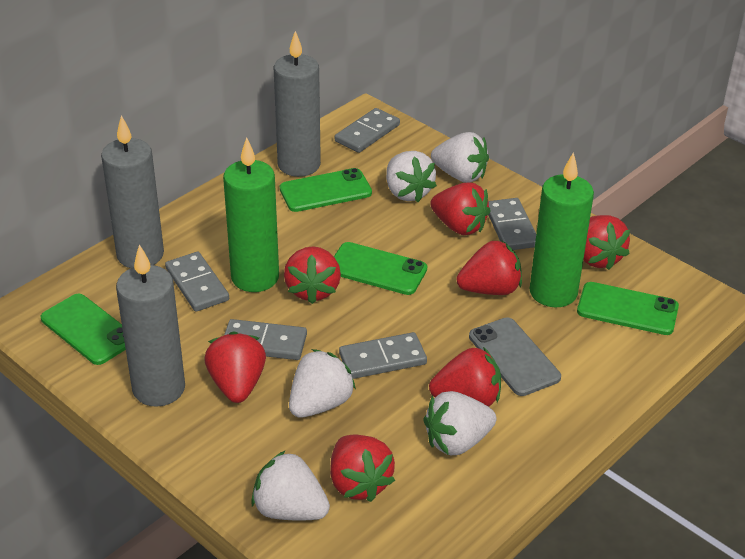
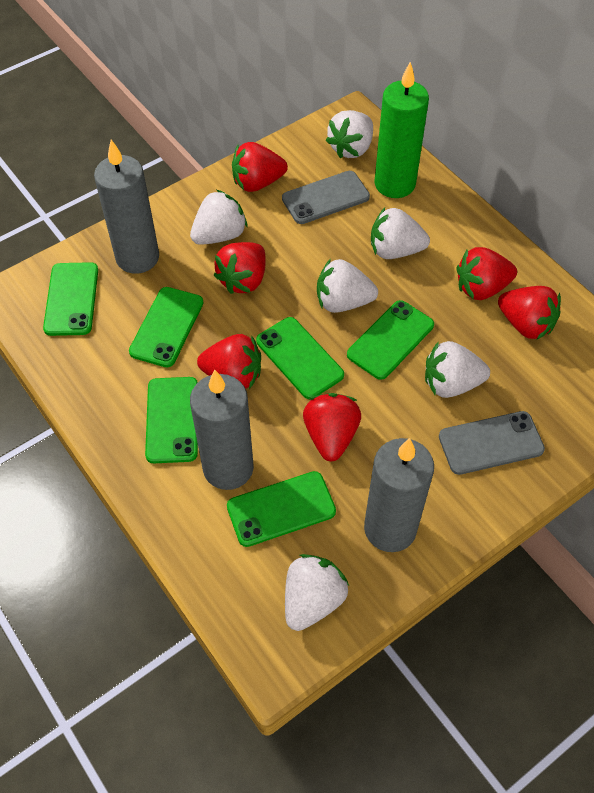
green candle: [223,138,279,292] [529,152,594,307] = 2 -> [375,62,429,198] = 1
green phone: [41,294,126,365] [280,168,372,212] [334,242,427,295] [577,282,679,335] = 4 -> [43,262,98,336] [129,287,203,367] [145,377,198,463] [227,471,336,547] [256,317,344,399] [347,300,434,380] = 6
grey domino: [165,252,229,312] [224,319,307,360] [335,108,400,153] [339,332,427,379] [488,198,536,250] = 5 -> none = 0
grey phone: [469,317,561,396] = 1 -> [282,171,370,224] [439,411,545,475] = 2
red strawberry: [204,331,266,403] [284,246,341,304] [330,435,395,502] [429,347,501,407] [430,182,491,235] [456,240,522,295] [583,215,630,270] = 7 -> [197,334,261,389] [213,242,266,294] [232,142,288,192] [303,393,361,461] [456,247,517,300] [498,286,561,340] = 6
white strawberry: [251,450,330,520] [289,349,356,418] [386,151,437,202] [423,391,497,455] [431,132,489,183] = 5 -> [190,190,248,245] [285,554,349,631] [317,259,378,313] [326,110,373,158] [371,208,430,259] [425,341,490,398] = 6

